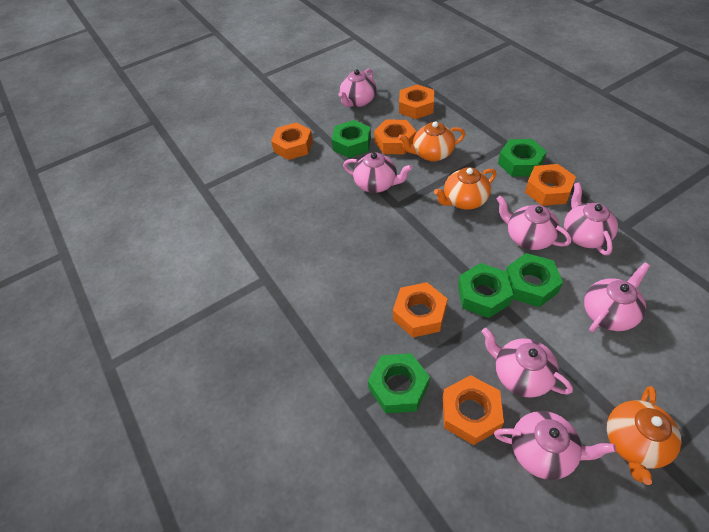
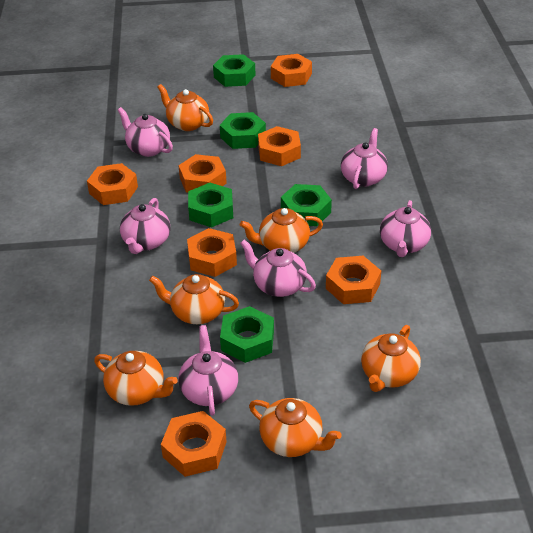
orange nut: [271,123,313,160] [374,120,416,154] [393,282,447,337] [399,84,434,119] [443,375,504,445] [525,164,576,206] = 6 -> [87,163,138,205] [161,411,227,477] [178,154,227,193] [187,228,237,277] [258,126,301,166] [271,54,312,87] [326,256,381,304] = 7
orange teapot: [398,121,465,161] [434,167,496,210] [607,386,682,485] = 3 -> [94,351,178,406] [149,274,239,324] [157,84,213,131] [240,208,323,253] [249,398,342,457] [361,325,421,392] = 6
pink teapot: [339,69,377,107] [343,152,413,193] [482,328,573,398] [494,411,616,480] [497,196,571,250] [564,182,618,255] [584,262,650,332] = 7 -> [117,107,173,157] [120,198,170,254] [178,325,238,416] [240,240,316,297] [341,128,388,189] [380,200,431,257] = 6

